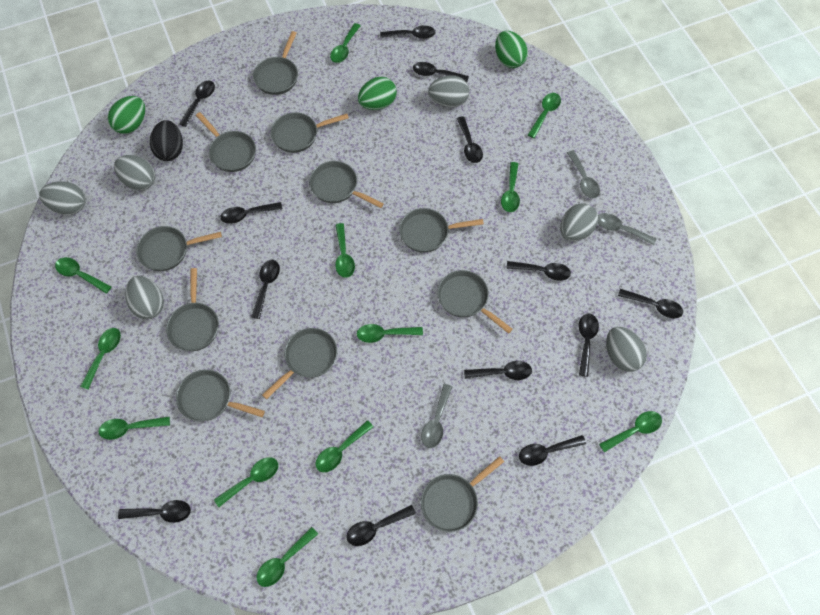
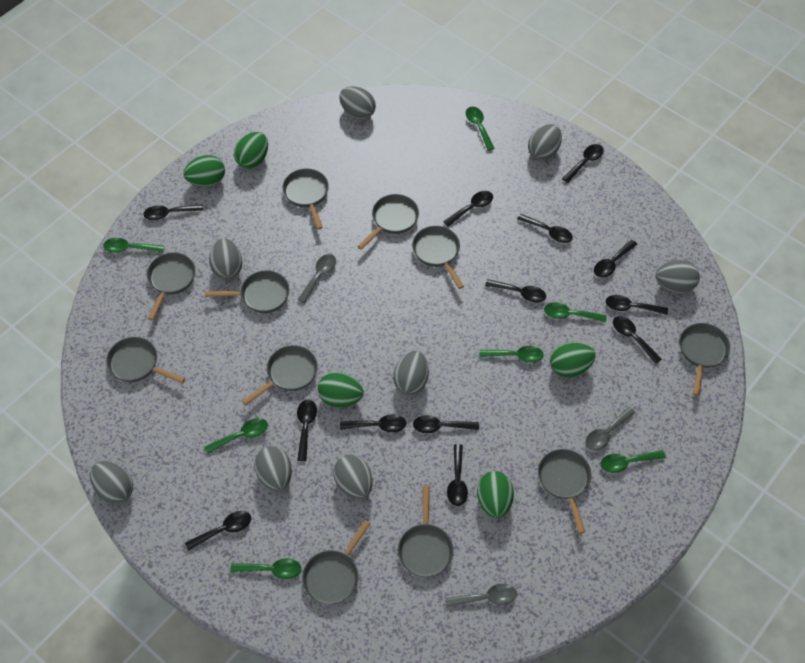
black egg: [150,120,183,161] = 1 -> none = 0
green egg: [108,96,145,134] [358,77,397,110] [495,31,528,68] = 3 -> [183,155,225,187] [234,132,268,169] [318,372,364,407] [477,471,514,518] [550,342,596,377] = 5
green spoon: [55,257,112,294] [80,328,121,390] [98,417,170,440] [214,457,278,507] [257,527,318,587] [315,420,373,472] [330,23,361,63] [335,223,355,278] [357,324,423,343] [501,162,520,212] [528,93,561,138] [599,411,662,452] = 12 -> [103,238,164,253] [204,418,268,454] [230,558,301,579] [466,107,495,151] [479,346,544,363] [544,302,607,322] [600,450,666,473] = 7
grey egg: [39,181,86,215] [114,155,156,190] [125,276,164,319] [428,75,469,107] [560,203,598,241] [606,327,647,372] = 6 -> [90,461,133,504] [209,238,242,280] [254,446,292,491] [333,455,373,499] [339,86,376,120] [393,351,429,395] [528,124,562,160] [655,260,700,293] = 8

